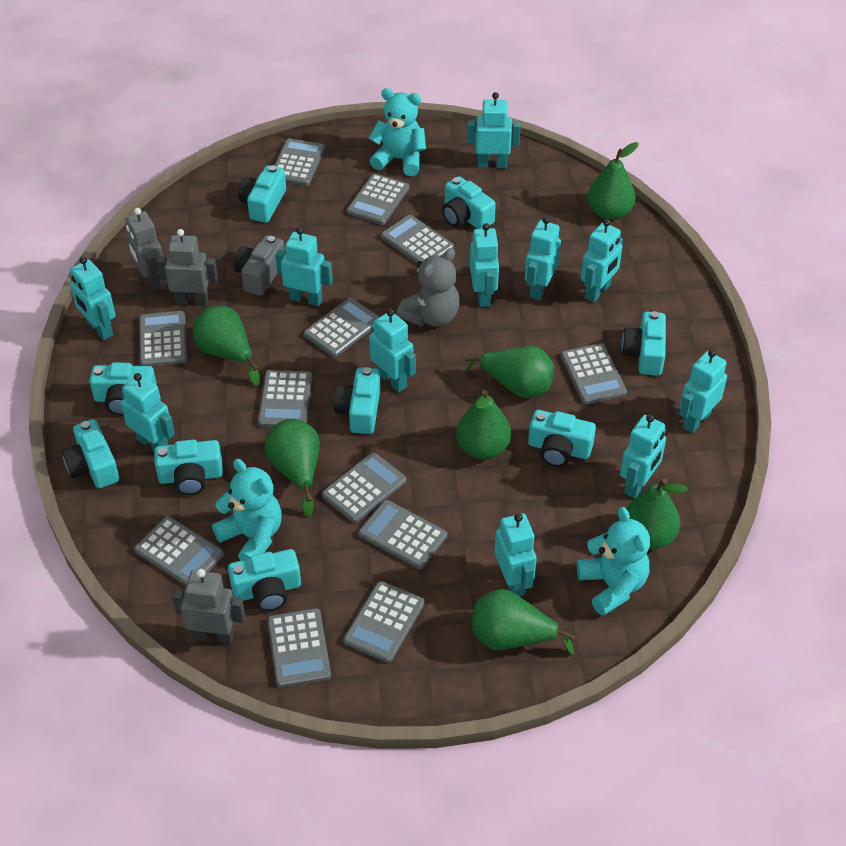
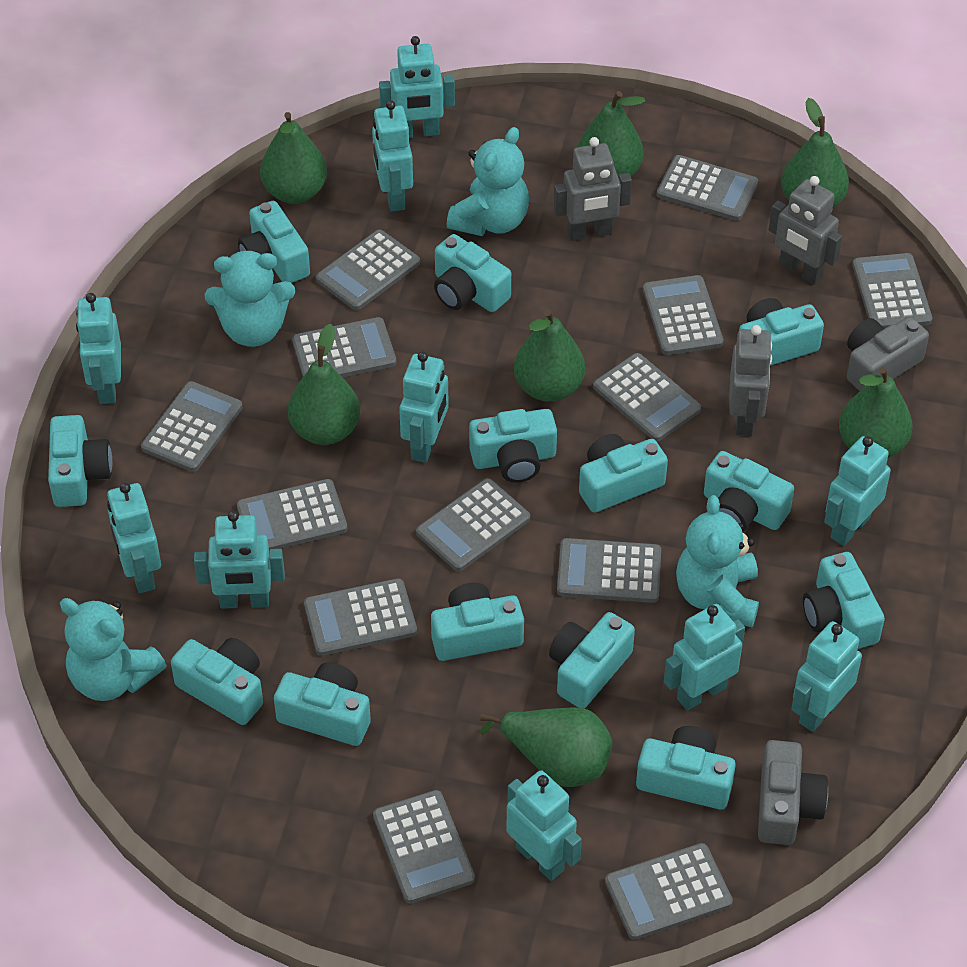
grey calculator: [134,516,224,586] [139,311,187,367] [258,370,312,427] [267,608,331,688] [274,139,325,186] [304,298,379,357] [321,452,406,523] [343,581,425,663] [347,173,409,225] [358,500,447,569] [381,215,454,263] [561,343,627,405] = 12 -> [141,381,243,472] [237,479,348,551] [292,317,397,377] [304,578,417,656] [316,230,420,311] [373,790,475,904] [416,478,530,572] [557,538,661,603] [593,353,701,442] [605,843,733,940] [643,275,723,355] [657,155,758,221] [852,253,932,328] = 13
grey camera: [233,235,285,296] = 1 -> [758,740,828,845] [847,317,929,391] = 2
grey teddy bear: [397,248,460,327] = 1 -> none = 0
turquoise camera: [62,419,119,488] [89,362,157,416] [154,439,223,495] [228,549,301,611] [238,165,286,223] [333,367,380,434] [442,176,496,229] [528,410,596,467] [621,311,666,376] = 9 -> [48,415,112,507] [171,638,263,725] [238,201,310,283] [274,662,371,746] [431,583,524,661] [434,234,511,312] [469,409,557,483] [549,612,635,708] [579,434,668,513] [636,726,736,810] [704,451,794,532] [739,298,824,366] [803,552,885,649] = 13
turquoise robot: [70,257,116,340] [121,373,175,451] [275,227,333,306] [369,309,416,392] [467,92,521,168] [470,223,499,307] [494,513,537,596] [525,217,561,300] [581,219,623,302] [620,414,666,499] [679,349,727,433] = 11 -> [76,293,121,404] [107,483,161,593] [194,511,285,609] [372,100,413,212] [379,36,455,138] [399,351,449,463] [506,770,582,881] [664,604,745,711] [791,621,862,732] [824,436,891,546] = 10
turquoise teddy bear: [212,459,282,561] [369,88,426,176] [577,507,650,616] = 3 -> [60,598,167,701] [205,250,295,347] [447,127,529,236] [676,495,759,627] = 4

